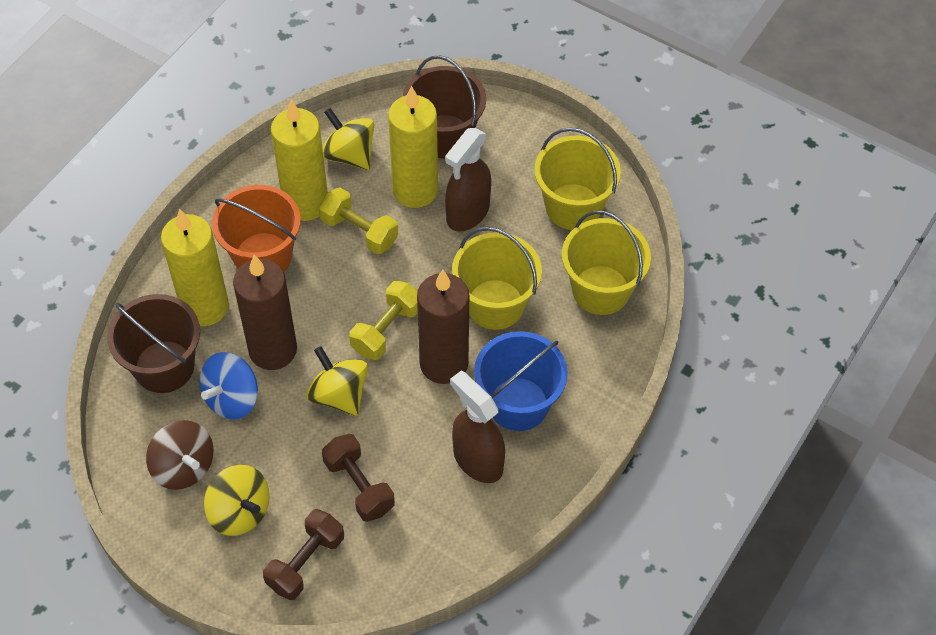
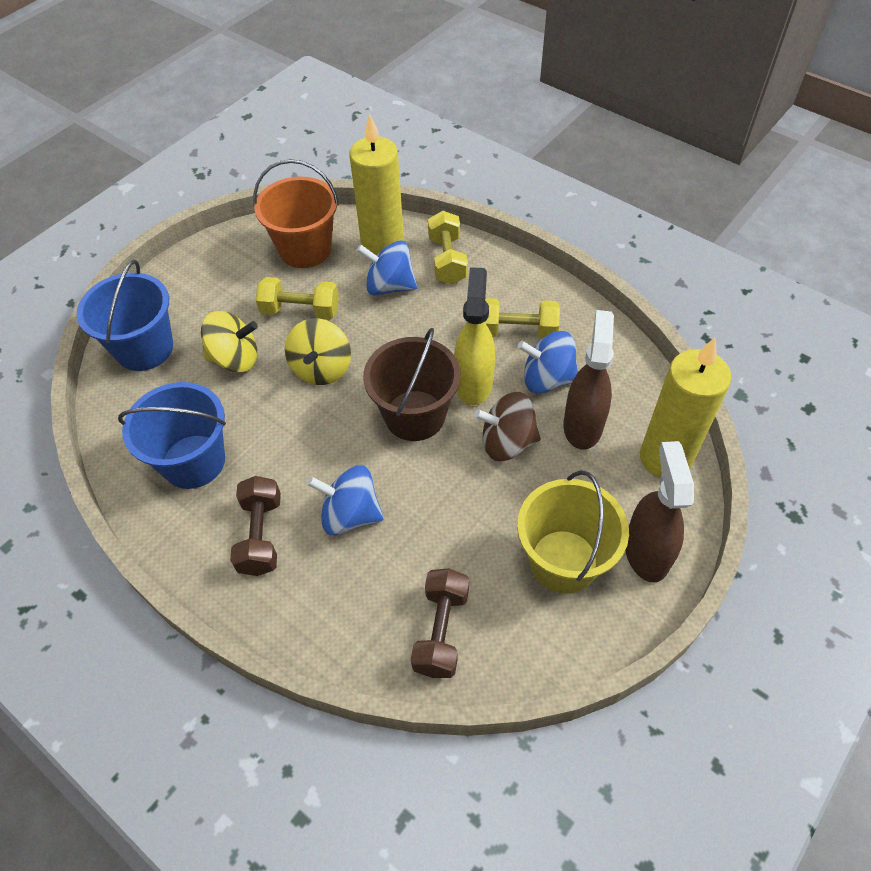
blue bucket: [474,331,568,431] = 1 -> [77,260,173,371] [118,382,226,489] = 2
blue spinning top: [200,352,258,420] = 1 -> [307,466,384,535] [356,240,417,296] [518,331,578,394] = 3
brown bucket: [107,294,200,393] [402,55,486,159] = 2 -> [363,328,461,441] = 1
brown candle: [233,255,297,370] [417,270,469,384] = 2 -> none = 0
yellow bucket: [452,227,542,330] [534,127,621,230] [562,210,651,315] = 3 -> [517,470,629,594] = 1
yellow candle: [161,209,229,326] [271,100,328,221] [388,86,438,208] = 3 -> [350,113,404,256] [640,338,731,478] = 2
yellow dumbbell: [319,188,398,254] [349,281,418,360] = 2 -> [256,277,339,320] [428,211,468,285] [485,298,560,339] = 3
yellow spinning top: [204,465,270,536] [307,346,368,416] [322,108,374,170] = 3 -> [201,311,258,372] [285,318,351,385] = 2
yellow spray bottle: none = 0 -> [454,267,495,405] = 1

